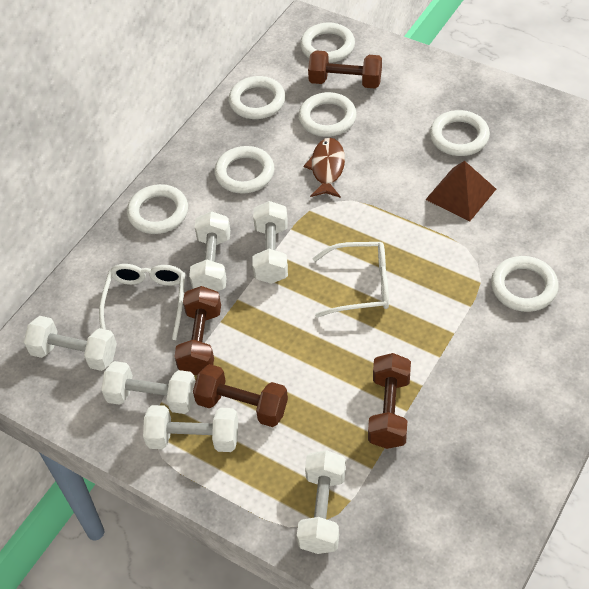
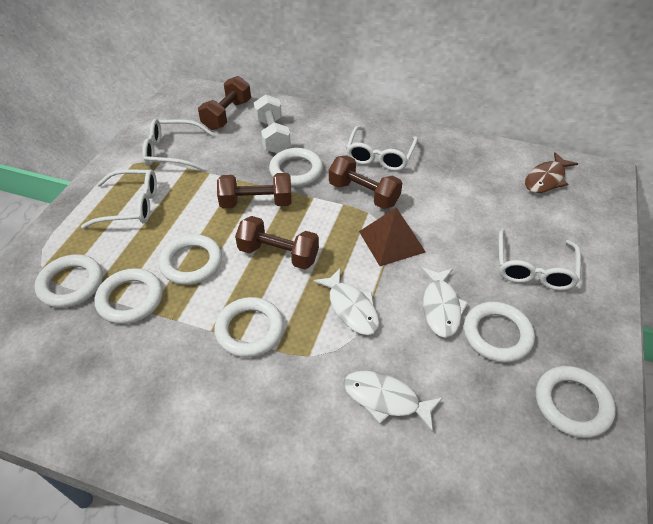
white dumbbell: [24,316,117,371] [101,361,196,414] [143,405,238,452] [189,211,230,292] [252,201,288,284] [297,450,346,554] = 6 -> [254,95,291,153] = 1
white fish: none = 0 -> [313,268,379,335] [344,371,443,432] [421,268,468,338] = 3
white glasses: [99,264,185,340] [313,242,389,317] = 2 -> [81,169,157,229] [142,119,213,171] [346,126,418,171] [499,229,581,290] = 4

